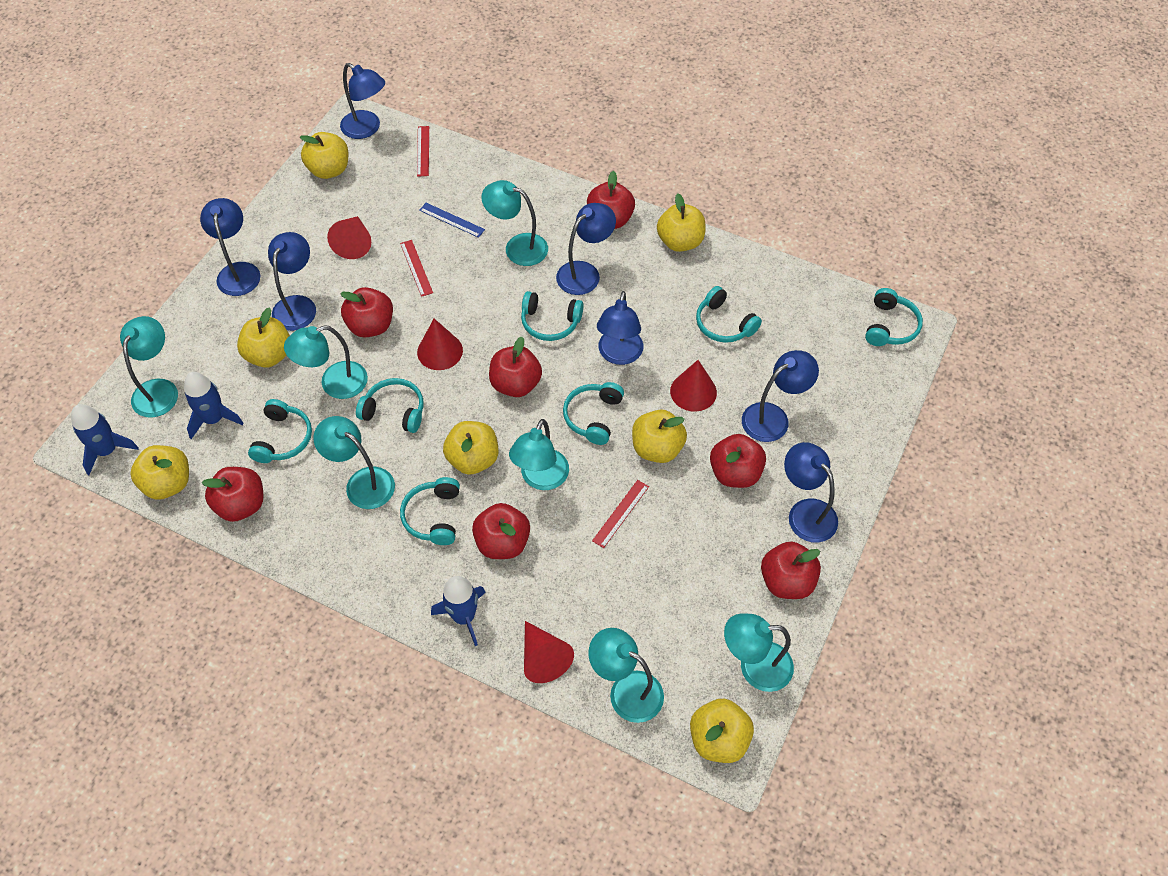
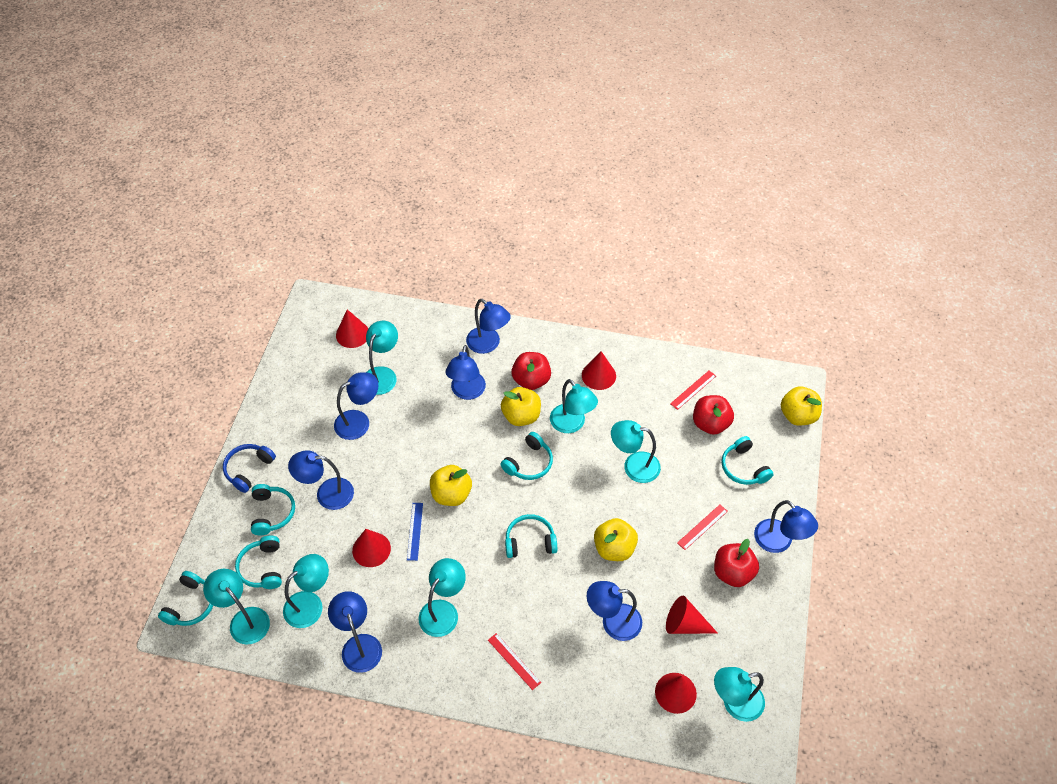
blue headphones: none = 0 -> [223,444,276,493] = 1
blue rocket: [71,404,139,475] [184,372,244,439] [431,576,486,646] = 3 -> none = 0
red apple: [202,467,263,522] [340,287,393,338] [472,503,530,559] [489,337,542,397] [587,171,635,229] [710,434,766,488] [761,541,821,599] = 7 -> [511,352,551,390] [693,395,734,435] [714,539,759,587] = 3
red cone: [327,216,371,259] [417,319,463,370] [524,621,574,683] [670,360,717,412] = 4 -> [336,309,368,348] [352,529,391,567] [582,351,616,390] [655,673,697,714] [666,596,718,634] = 5
turquoise headphones: [248,399,312,463] [356,378,424,433] [400,477,460,545] [521,291,583,341] [563,382,624,445] [696,286,762,343] [865,288,923,346] = 7 -> [158,571,213,626] [235,535,282,589] [251,484,295,536] [500,432,553,480] [505,514,558,558] [722,436,774,485] = 6
yellow apple: [130,445,189,500] [237,308,290,367] [300,132,348,179] [443,421,498,475] [632,410,687,463] [657,193,706,252] [690,699,754,763] = 7 -> [430,465,472,506] [501,387,541,426] [594,518,638,561] [781,386,822,426] = 4

